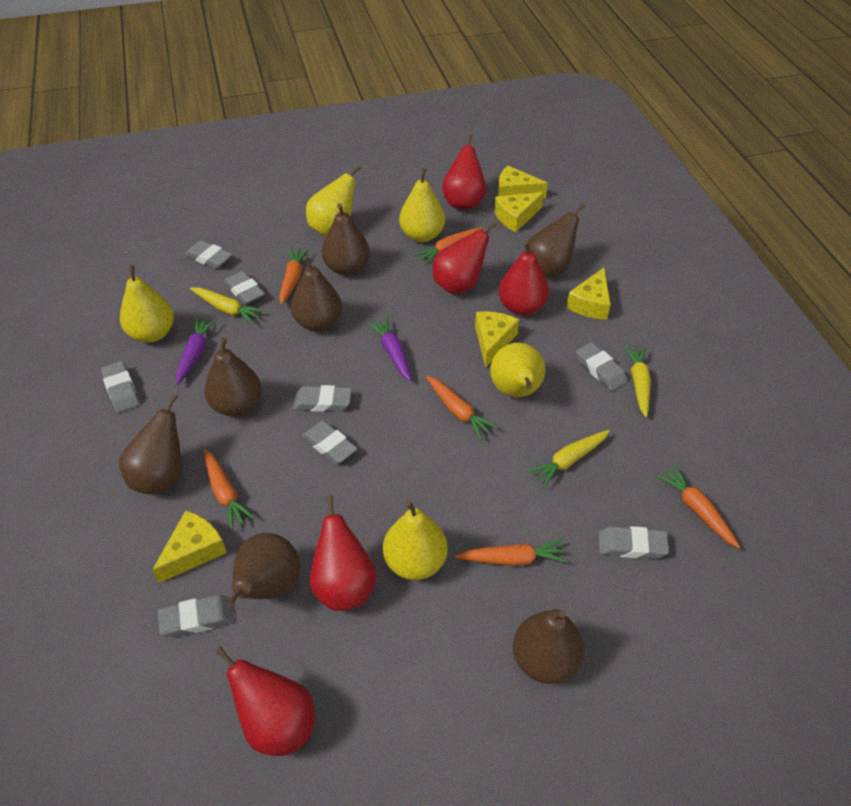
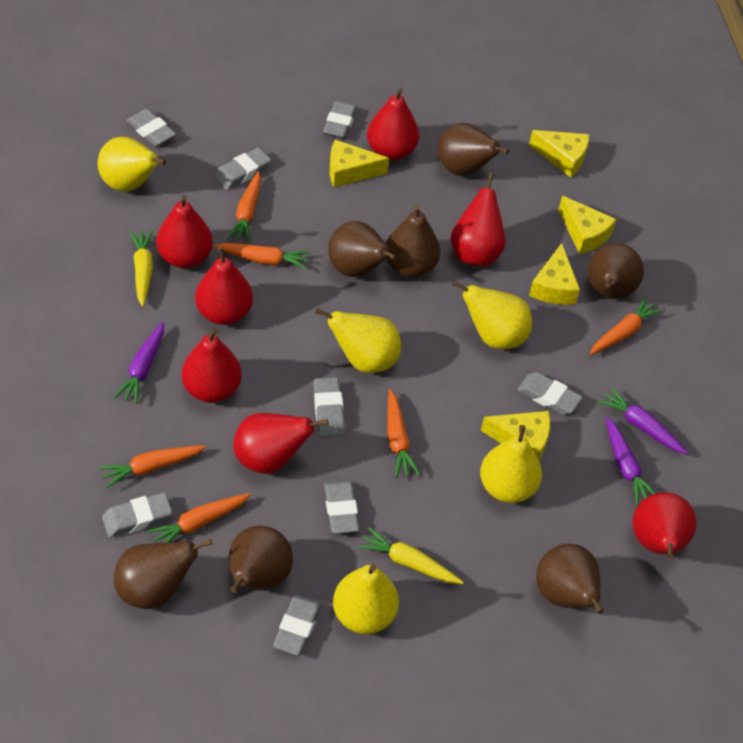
purple carrot: [176,317,216,385] [367,317,411,381] = 2 -> [114,322,164,404] [598,387,688,454] [605,417,656,506] = 3
red pear: [215,646,315,756] [309,495,377,611] [432,221,497,294] [442,134,486,210] [499,241,549,316] = 5 -> [156,195,213,268] [182,328,242,403] [195,247,253,325] [233,413,328,474] [367,88,419,160] [450,173,506,266] [632,492,697,558] = 7
yellow carrot: [190,287,265,324] [527,430,610,488] [624,346,651,417] = 3 -> [130,230,153,307] [357,527,463,584] = 2

